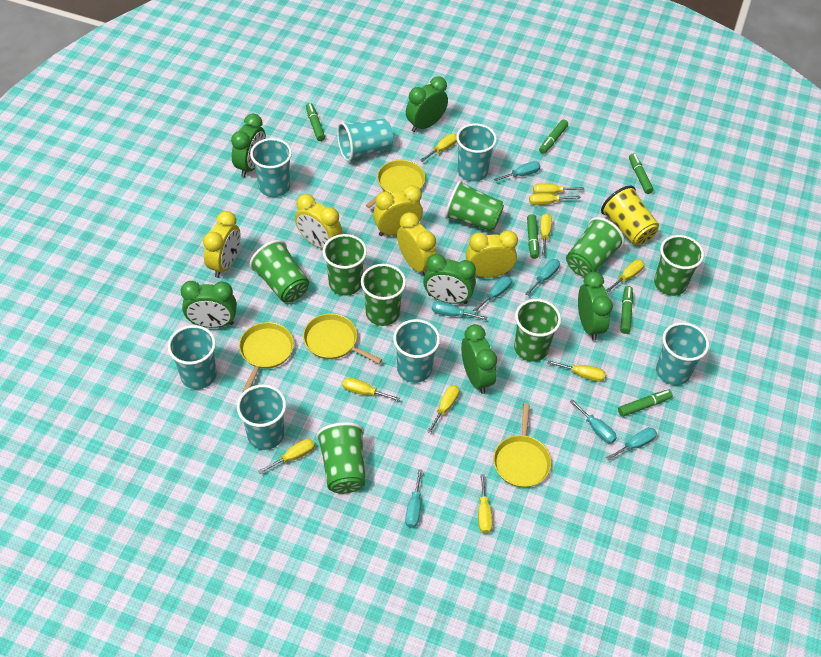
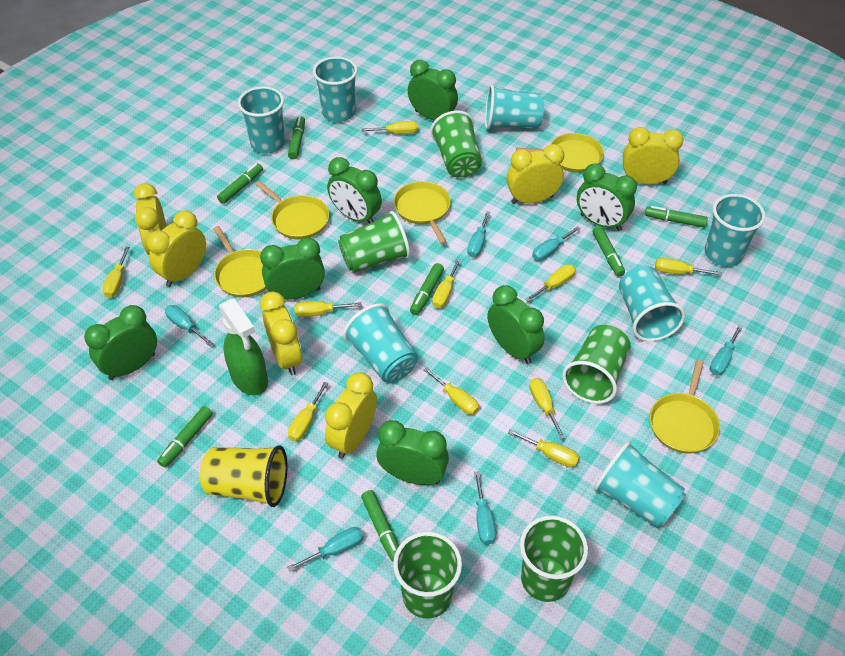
green clock: [181,281,237,328] [231,113,266,177] [406,76,448,132] [423,254,476,304] [461,324,497,394] [578,272,613,341] = 6 -> [84,305,157,380] [260,237,325,299] [327,157,382,224] [376,420,449,485] [408,60,458,120] [487,285,545,364] [577,164,637,231] = 7
green cup: [250,240,309,303] [316,422,366,494] [322,234,367,296] [361,264,406,326] [445,180,504,232] [514,299,561,362] [566,217,624,277] [654,235,704,296] = 8 -> [338,211,410,273] [393,532,462,619] [430,111,482,178] [520,515,588,602] [562,325,631,404] = 5
green marker: [306,103,325,141] [527,214,539,259] [539,119,568,154] [618,390,673,417] [620,286,633,334] [629,153,653,194] = 6 -> [157,406,213,467] [217,164,263,204] [288,116,305,159] [361,490,399,562] [410,263,444,315] [592,226,625,277] [645,206,708,228] = 7
green spray bottle: none = 0 -> [219,298,268,395] = 1
turquoise screwdriver: [405,469,422,528] [432,301,487,320] [473,276,512,312] [494,161,540,181] [525,259,560,296] [570,399,617,444] [606,427,657,461] = 7 -> [165,305,213,346] [287,527,364,572] [467,211,490,257] [474,471,496,545] [532,226,581,261] [710,325,743,375] = 6
yellow clock: [203,211,241,278] [295,194,342,249] [373,185,423,236] [397,212,437,276] [466,230,518,278] = 5 -> [134,183,167,255] [147,210,206,287] [260,292,302,375] [325,372,377,459] [507,144,564,204] [623,127,684,184] = 6
yellow pan: [239,322,294,392] [303,314,382,364] [366,160,425,208] [494,403,552,488] = 4 -> [214,226,266,297] [255,181,329,239] [394,181,451,244] [516,133,604,173] [650,360,720,454] = 5

